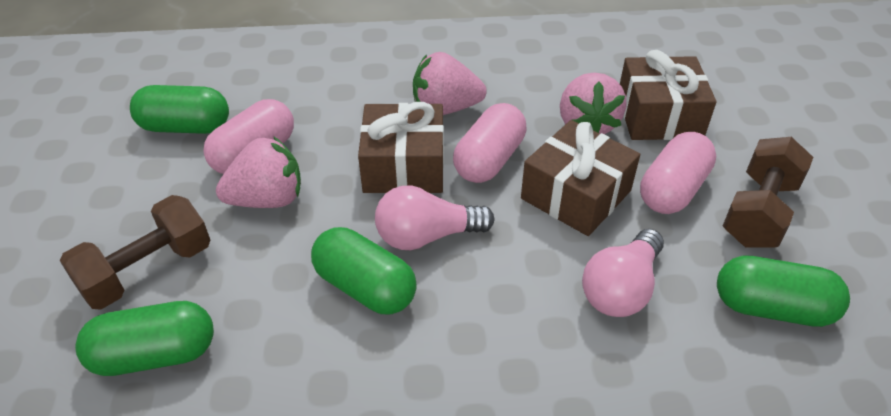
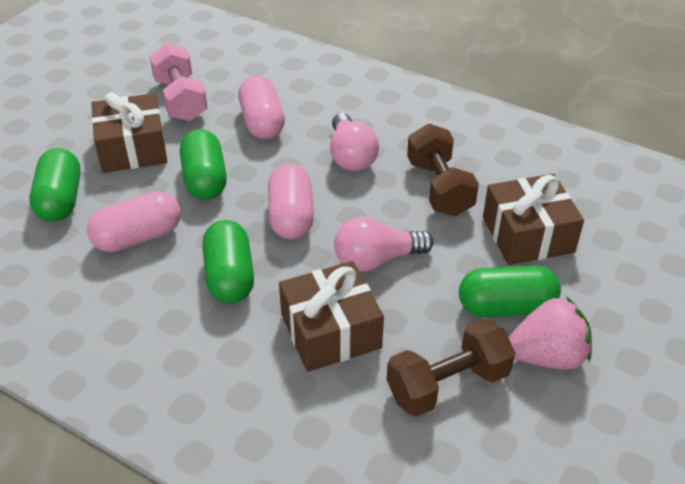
pink dumbbell: none = 0 -> [149,43,208,121] = 1
pink strawberry: [216,136,301,208] [413,52,487,115] [560,73,627,134] = 3 -> [509,297,592,370] = 1

